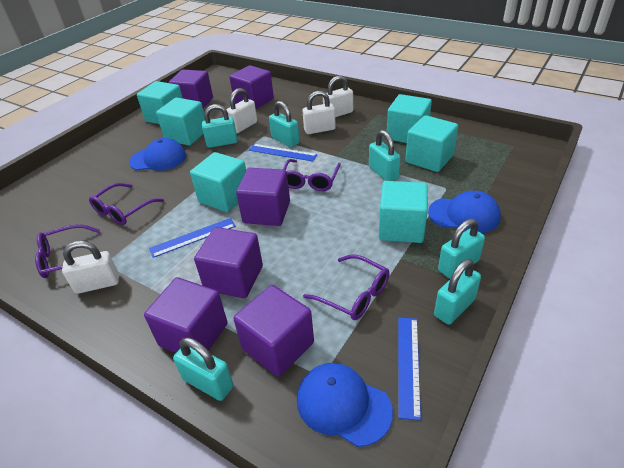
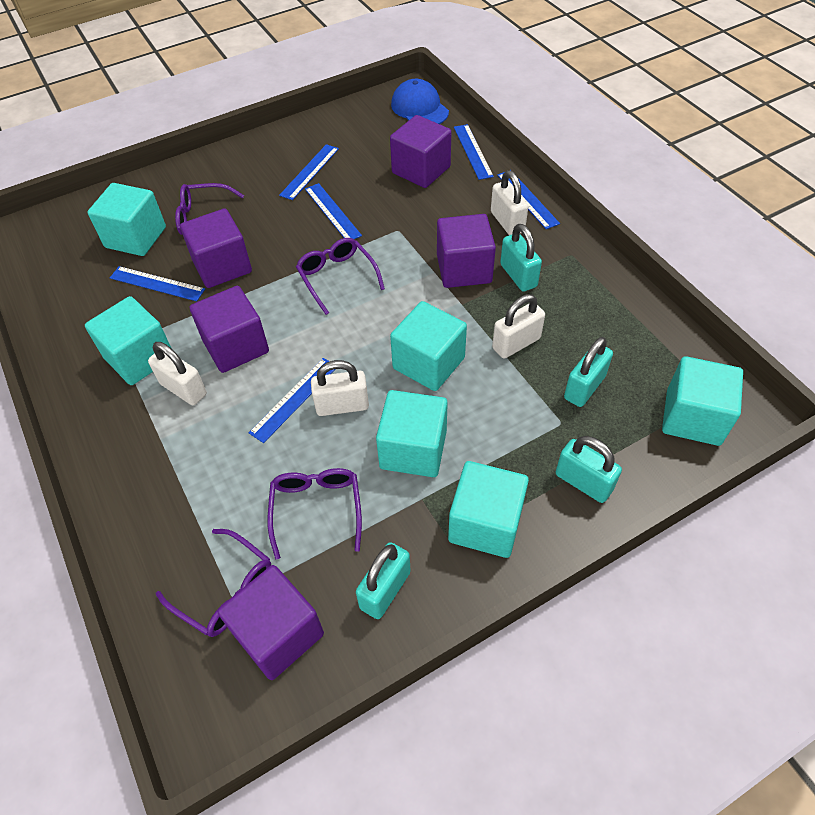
blue cap: [129,138,186,171] [297,363,393,447] [428,191,501,233] = 3 -> [391,79,449,124] = 1
blue ruler: [149,218,236,258] [249,144,318,161] [398,317,421,420] = 3 -> [110,266,205,301] [249,358,335,443] [279,144,339,200] [305,183,362,239] [454,124,494,180] [497,172,560,229] = 6
purple cube: [144,277,227,353] [169,70,213,109] [194,227,263,298] [229,65,274,109] [233,285,314,377] [236,168,290,226] = 6 -> [180,208,252,288] [190,286,269,373] [218,565,324,680] [390,115,451,188] [437,214,496,288] = 5
turquoise padlock: [173,337,233,401] [202,104,238,148] [269,101,300,147] [369,130,401,181] [434,259,481,325] [438,219,485,279] = 6 -> [356,542,411,619] [500,224,542,292] [556,436,622,503] [564,337,613,407] = 4

